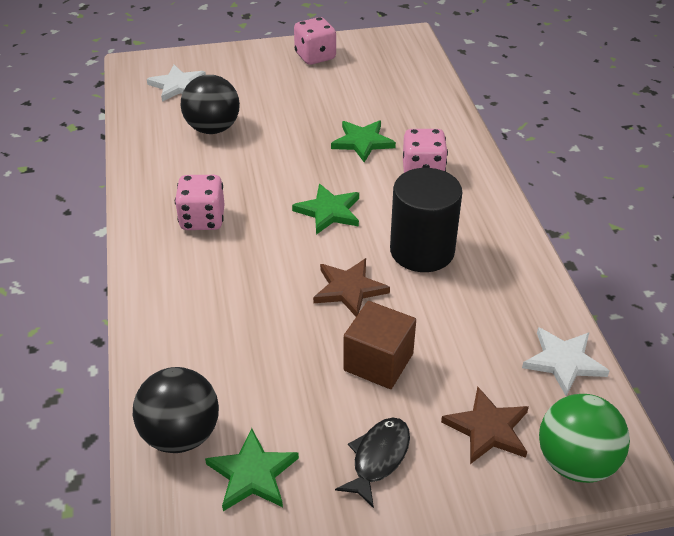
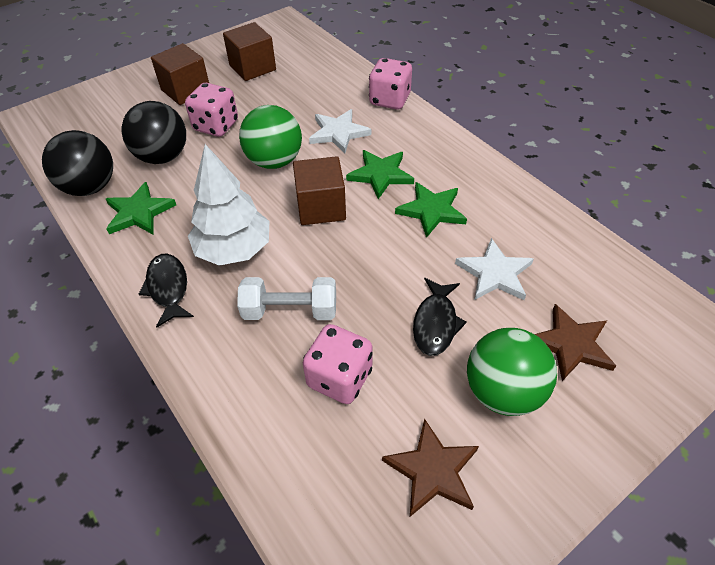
black cylinder: [390,168,462,272] = 1 -> none = 0
black fish: [335,418,410,508] = 1 -> [138,254,194,327] [413,278,467,356] = 2
brown cube: [343,301,416,389] = 1 -> [151,43,209,105] [223,22,276,81] [293,156,346,225] = 3
green ball: [539,394,630,483] = 1 -> [239,105,302,169] [467,328,557,416] = 2
white dumbbell: none = 0 -> [237,277,336,320] = 1
white tree: none = 0 -> [188,144,269,266] = 1

